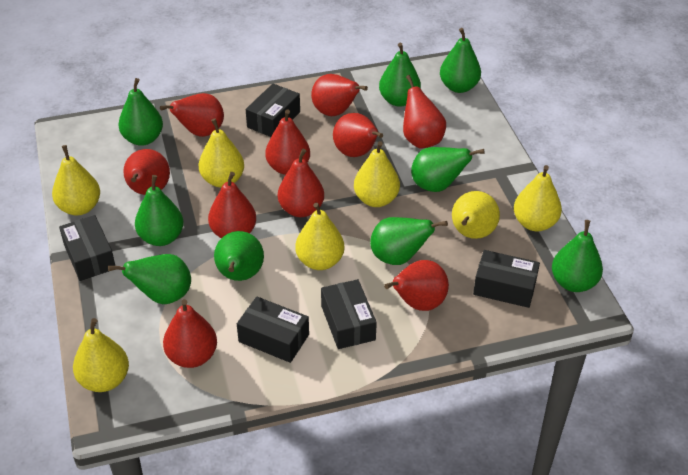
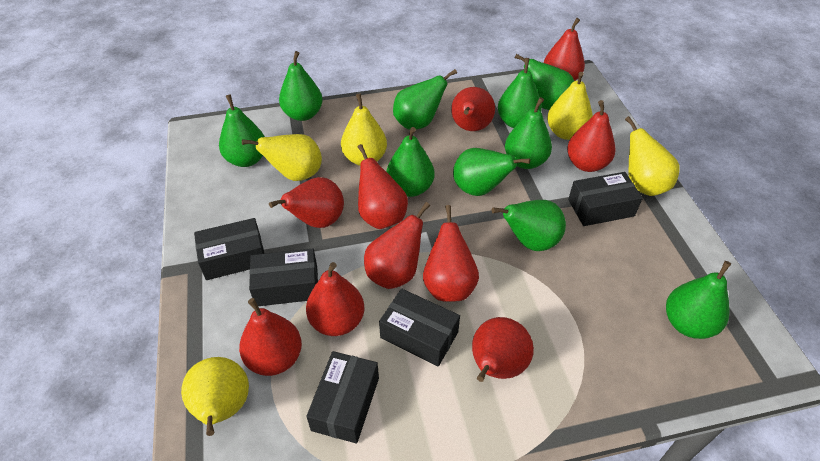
green pear: [108,254,191,304] [118,78,163,146] [135,175,184,246] [214,231,264,281] [370,217,448,265] [379,43,421,107] [411,147,484,192] [440,28,481,93] [552,220,603,292] = 9 -> [219,94,265,167] [279,51,323,121] [387,127,434,197] [393,69,457,129] [453,148,530,196] [492,200,566,251] [498,58,542,128] [505,97,552,169] [515,54,574,110] [666,261,731,339] = 10
yellow pear: [52,145,100,215] [73,318,129,392] [199,118,244,187] [295,203,344,270] [354,141,400,207] [452,191,500,239] [514,165,562,231] = 7 -> [181,357,249,436] [242,134,322,181] [341,93,387,166] [547,72,593,140] [625,116,680,196] = 5

